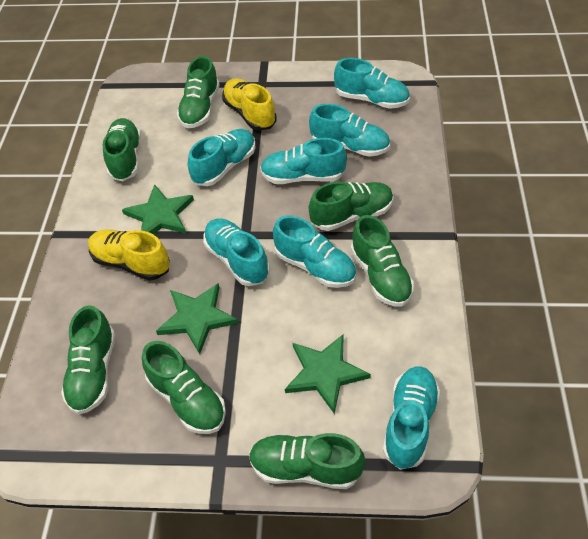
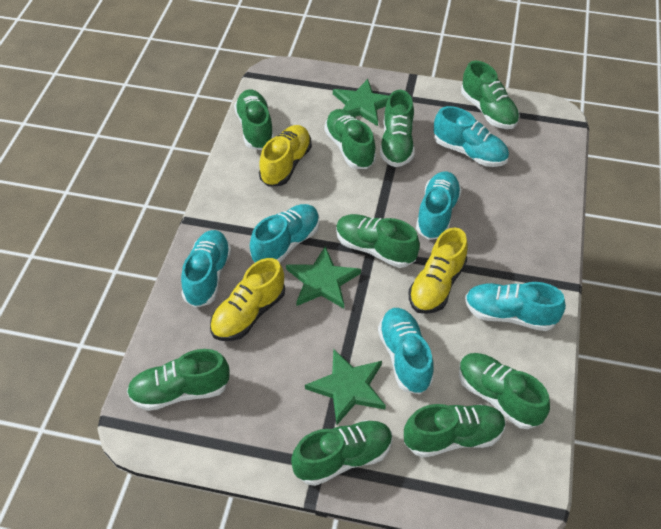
green shoe: [61,305,115,415] [103,118,141,181] [142,341,226,434] [177,56,219,128] [249,433,365,489] [309,182,394,231] [351,215,414,307] = 7 -> [127,349,229,411] [234,90,274,150] [291,420,393,486] [324,109,376,169] [336,214,420,268] [380,90,415,167] [404,404,506,458] [459,353,550,429] [461,61,520,129] = 9
turquoise shoe: [188,129,255,186] [203,218,270,286] [260,138,347,184] [273,216,356,288] [309,104,390,157] [334,58,410,109] [383,366,440,470] = 7 -> [181,230,231,308] [250,204,320,263] [378,308,434,394] [416,171,462,240] [434,106,509,167] [465,282,566,331] = 6
yellow shoe: [88,229,170,280] [222,78,277,131] = 2 -> [210,258,285,341] [259,125,312,187] [408,228,468,314] = 3

